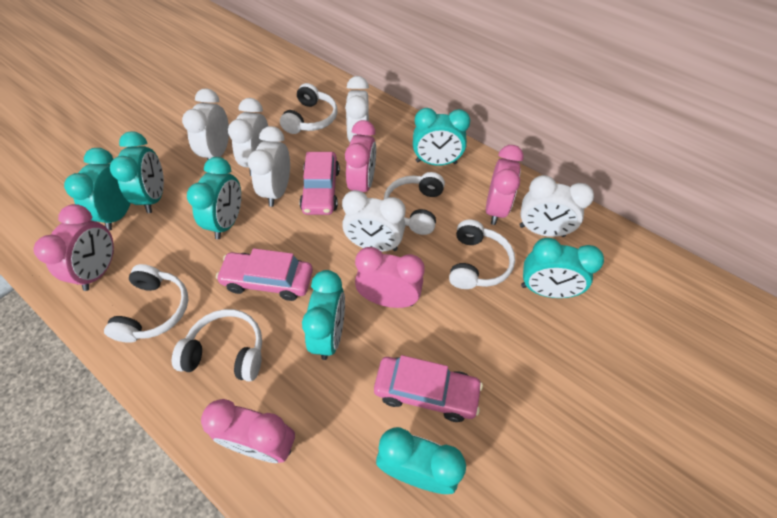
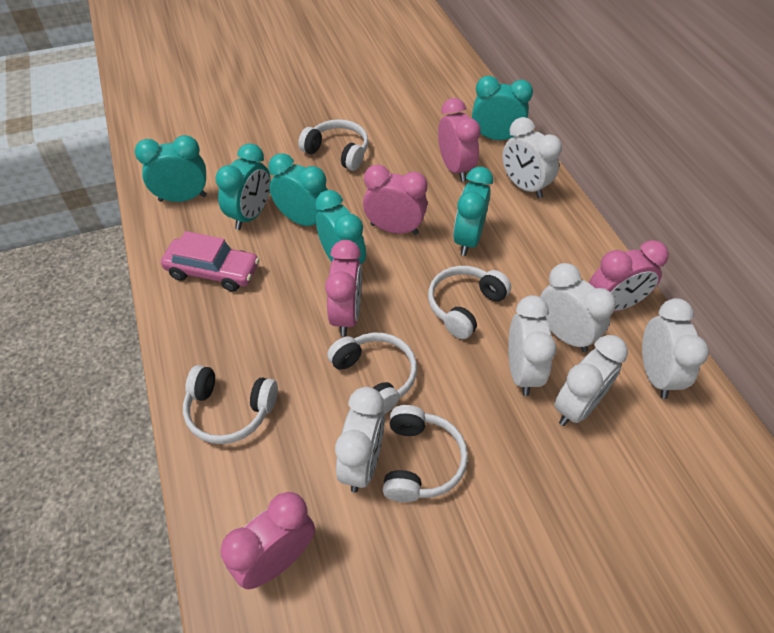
pink car: [216,248,313,301] [299,152,340,215] [374,355,483,422] = 3 -> [161,231,260,292] = 1
turquoise clock: [64,148,131,231] [110,131,164,213] [187,157,241,239] [302,270,345,360] [376,427,466,494] [413,108,470,166] [521,238,604,298] = 7 -> [135,135,207,202] [215,143,271,230] [269,153,328,226] [315,190,366,265] [453,167,493,256] [472,76,533,140] = 6

